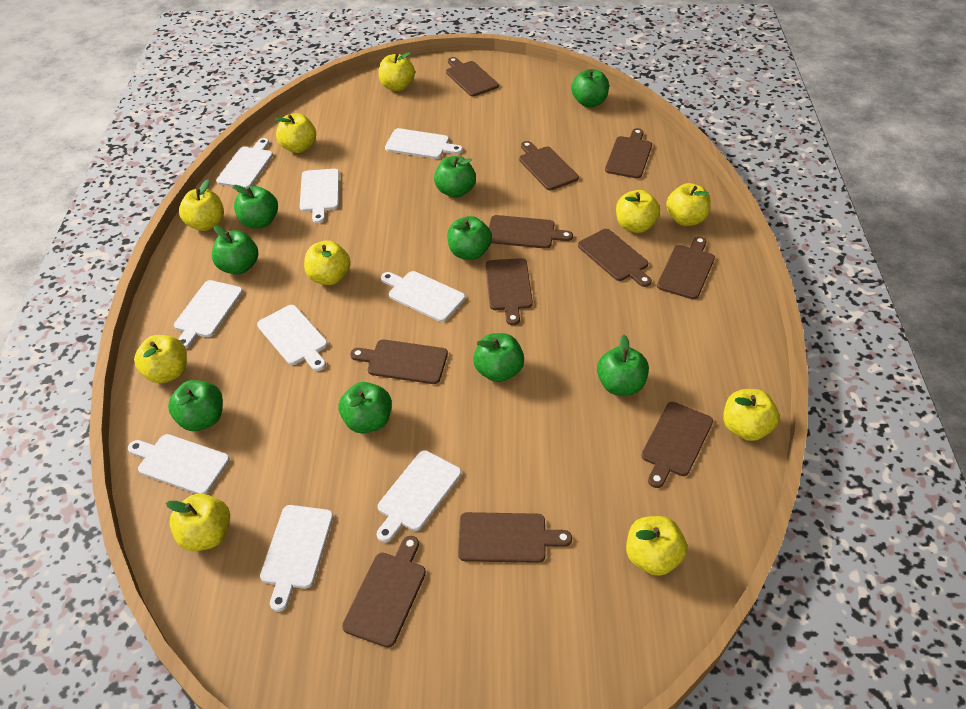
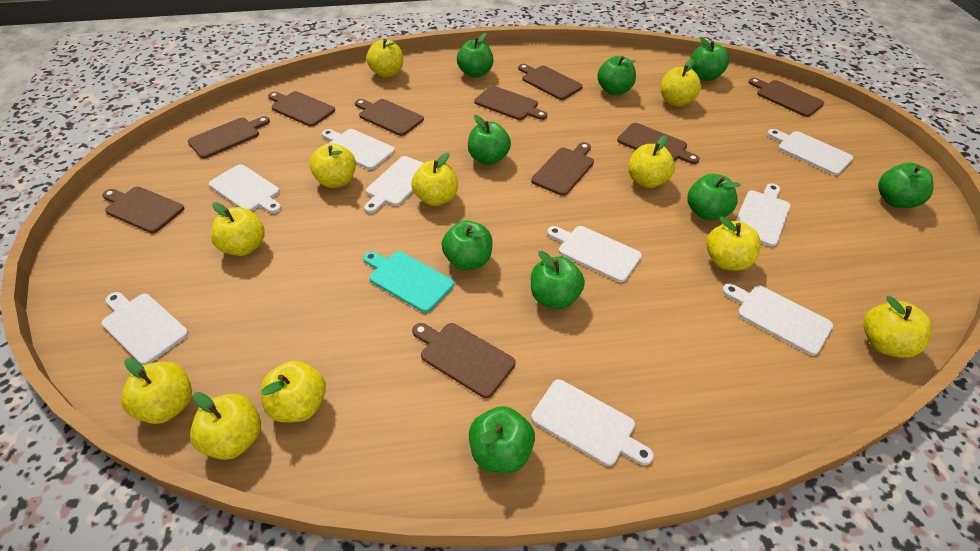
brown cutting board: [342,536,426,648] [350,340,448,384] [446,57,499,97] [458,512,572,563] [486,258,533,325] [489,215,573,249] [519,141,579,190] [578,229,652,287] [605,128,652,179] [641,402,713,488] [657,236,715,300] = 11 -> [102,187,185,233] [188,116,270,159] [268,91,335,127] [355,99,424,136] [412,323,515,398] [474,86,547,120] [518,64,583,100] [531,142,594,196] [617,123,700,164] [748,78,824,117] = 10
turquoise cutting board: none = 0 -> [363,251,454,313] = 1
yellow apple: [134,335,187,384] [166,494,230,551] [179,180,224,231] [275,113,316,153] [304,240,351,285] [378,52,415,91] [616,190,660,233] [626,516,687,576] [666,183,711,226] [723,389,779,441] = 10 -> [121,358,192,424] [190,392,261,460] [211,202,265,256] [261,361,326,422] [309,143,356,188] [366,39,403,78] [411,152,458,206] [628,135,675,188] [661,59,701,106] [706,216,761,271] [863,296,932,358] = 11

